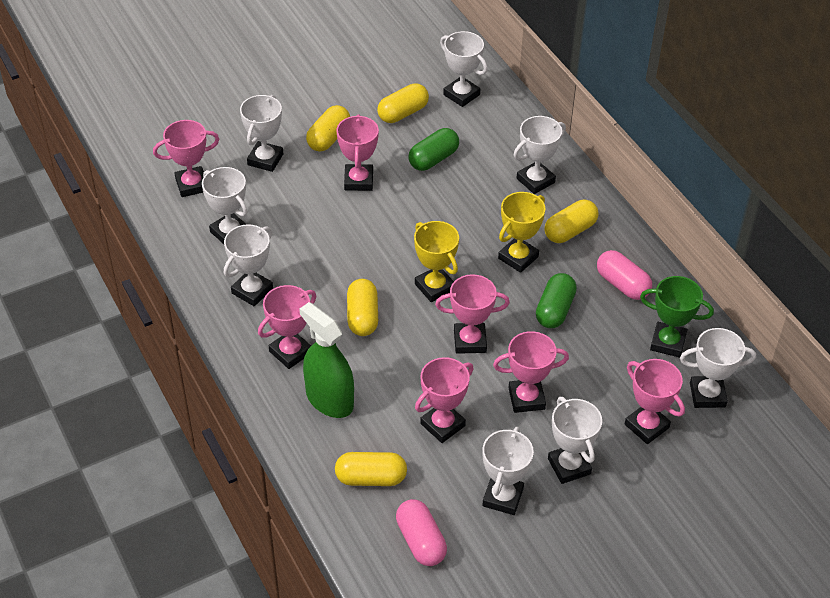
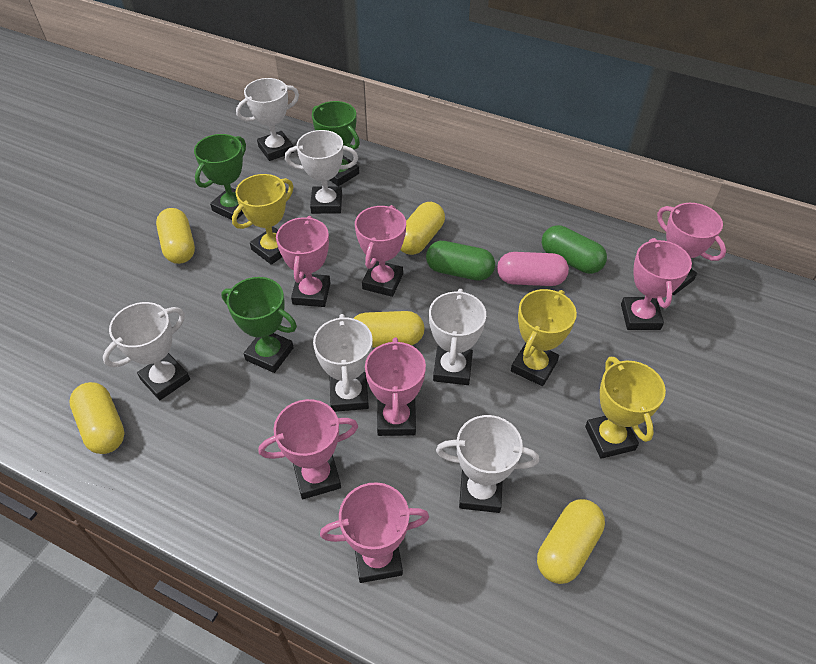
green spray bottle: [299,302,354,418] = 1 -> none = 0
green trophy: [640,276,714,358] = 1 -> [194,134,246,220] [221,277,297,373] [312,101,360,186] = 3
pink capsule: [396,499,447,566] [597,250,652,300] = 2 -> [497,252,569,286] = 1
white trophy: [202,167,248,244] [224,224,273,306] [240,95,283,172] [440,31,488,107] [482,427,534,515] [514,116,566,194] [548,397,602,484] [680,328,756,408] = 8 -> [103,302,190,400] [236,78,299,161] [285,130,358,214] [313,314,373,412] [429,289,486,385] [436,415,539,513] = 6
yellow trophy: [414,221,459,302] [498,192,546,273] = 2 -> [232,174,294,265] [511,289,577,386] [585,357,666,459] = 3

